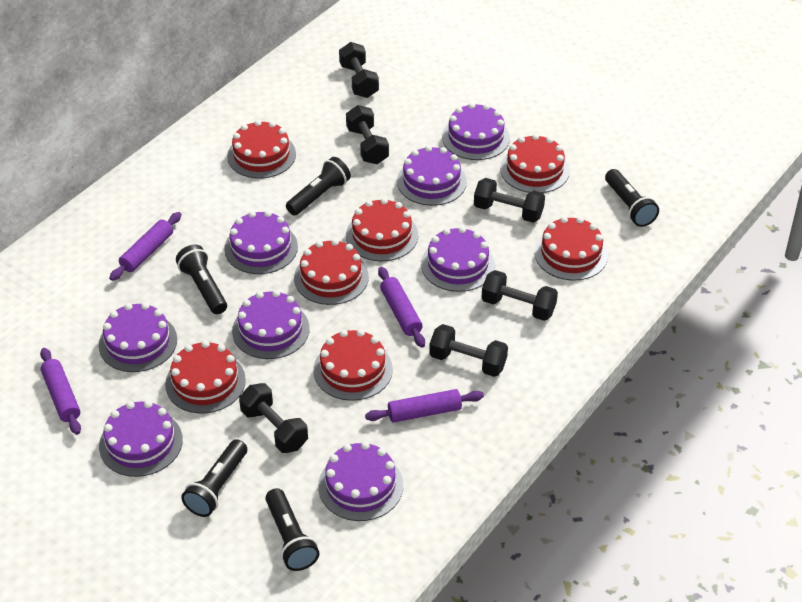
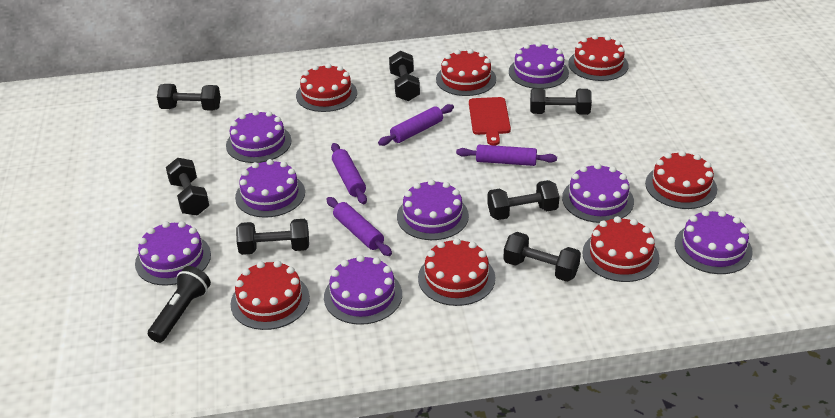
black dumbbell: [239,383,308,453] [339,42,379,98] [346,105,389,164] [429,324,508,377] [474,178,545,223] [481,270,558,321] = 6 -> [157,84,221,111] [166,158,209,215] [236,219,309,255] [389,51,420,101] [487,180,560,220] [503,232,581,282] [530,88,592,115] = 7
black flashlight: [176,244,227,314] [181,439,247,517] [265,488,319,571] [286,157,351,216] [605,169,659,227] = 5 -> [148,266,211,343] = 1
red cutting board: none = 0 -> [469,97,511,146] = 1

